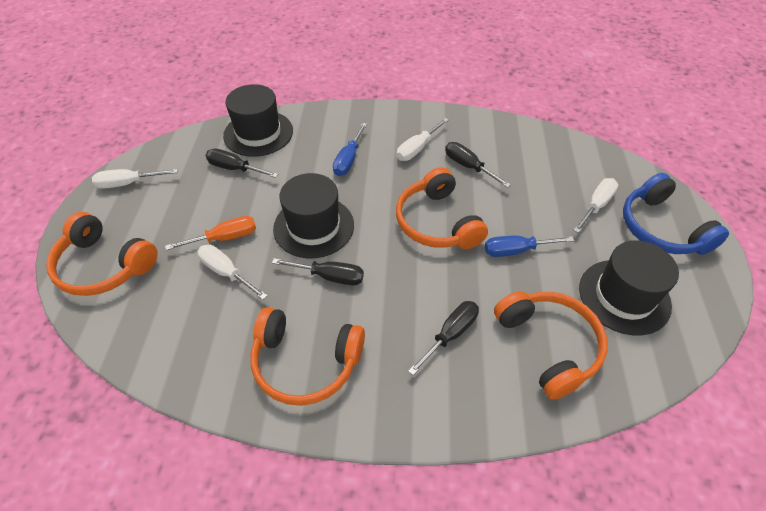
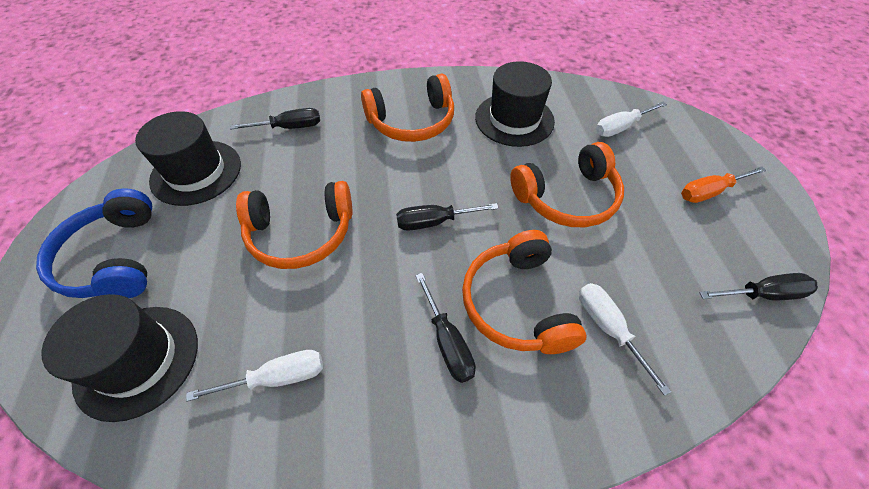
blue screwdriver: [333,123,367,176] [485,235,574,257] = 2 -> none = 0
white screwdriver: [92,169,178,189] [197,245,267,300] [397,118,449,161] [573,178,618,233] = 4 -> [186,350,323,402] [579,283,671,396] [596,102,667,137] = 3

